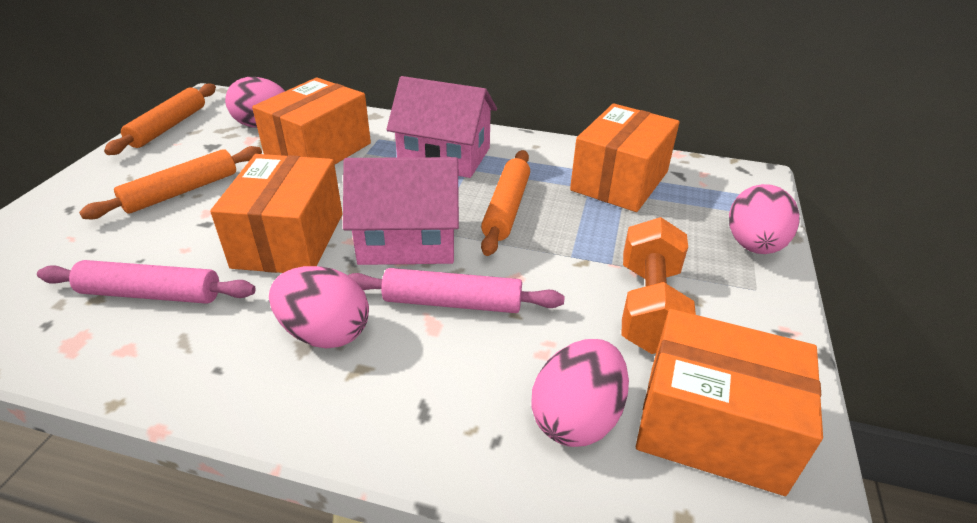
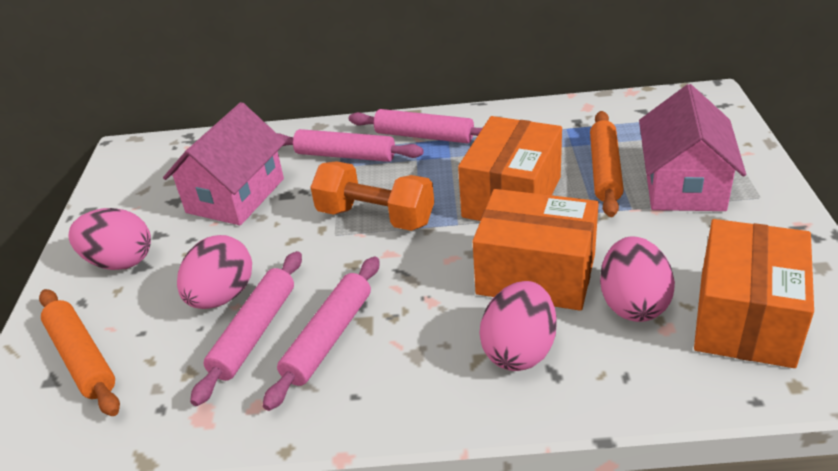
orange box: [210,154,343,273] [252,77,371,165] [570,103,680,212] [636,309,823,496] = 4 -> [458,116,562,221] [473,189,599,311] [694,219,814,368] = 3
orange rolling pin: [79,146,262,219] [104,84,216,155] [481,150,530,256] = 3 -> [39,289,120,416] [590,111,624,217] = 2
pink rolling pin: [37,260,256,304] [348,268,565,313] = 2 -> [190,251,302,406] [263,257,379,411] [277,129,423,162] [349,109,482,143] = 4

